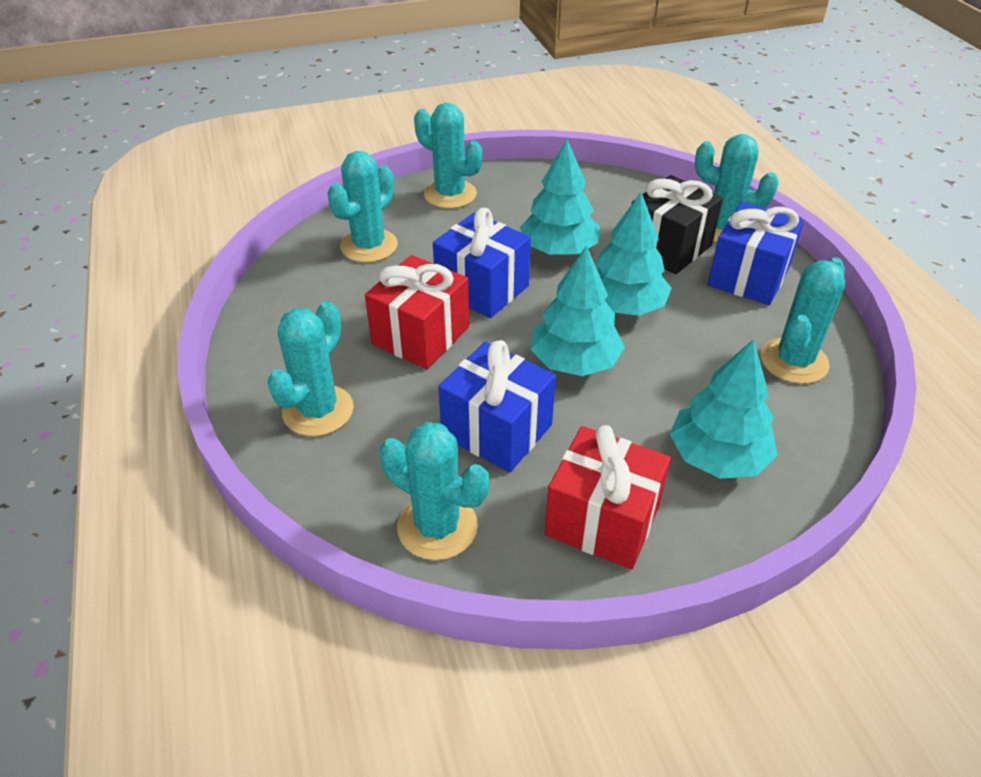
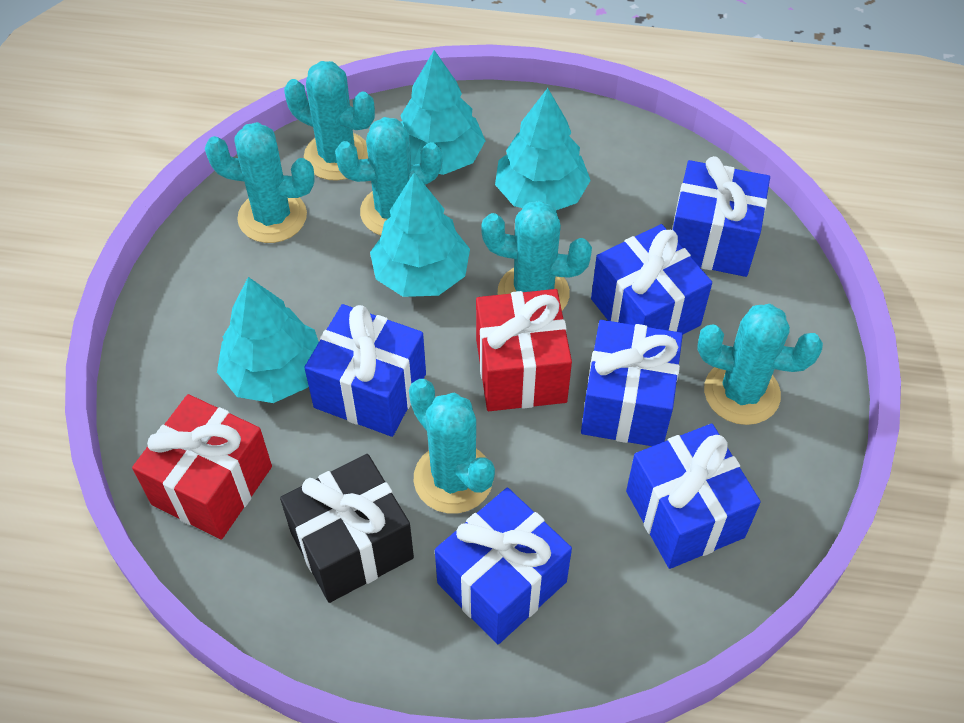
blue gift: [433,208,531,318] [438,340,556,473] [707,202,804,305] = 3 -> [304,304,426,437] [435,488,572,644] [581,320,683,446] [591,224,712,334] [626,424,761,569] [672,156,770,277] = 6

